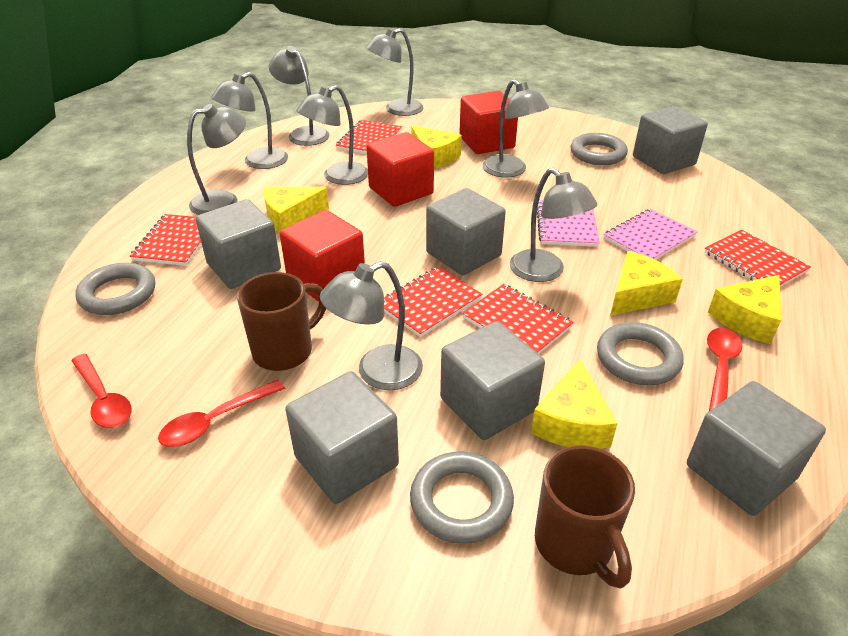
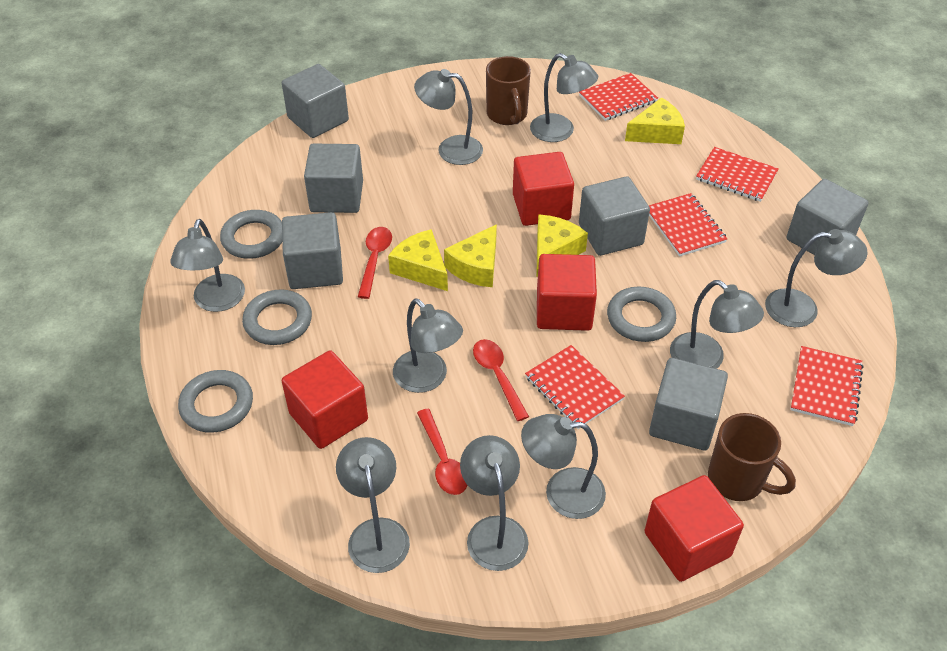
grey lamp: [187,104,246,215] [211,72,288,169] [269,46,329,146] [297,85,368,185] [320,261,423,390] [366,28,424,116] [482,79,549,178] [510,168,597,282] = 8 -> [170,219,245,312] [336,437,410,573] [393,298,463,393] [414,69,483,165] [460,435,528,571] [521,414,606,519] [530,53,598,142] [670,280,764,369] [765,229,868,327] = 9
pink notebook: [537,200,600,247] [604,209,697,260] = 2 -> none = 0
red cube: [280,210,365,302] [366,132,434,207] [459,91,518,154] = 3 -> [282,350,368,449] [513,152,574,226] [537,254,597,331] [645,475,744,582] = 4
yellow cheese: [264,187,329,233] [411,125,462,169] [531,359,618,449] [610,251,683,316] [708,275,781,344] = 5 -> [388,229,448,291] [444,224,497,287] [536,214,588,277] [625,97,685,144] = 4

